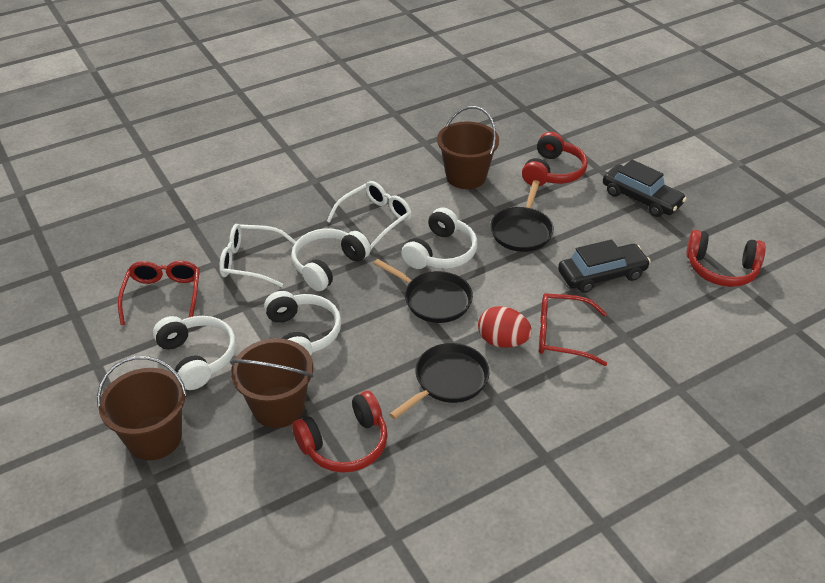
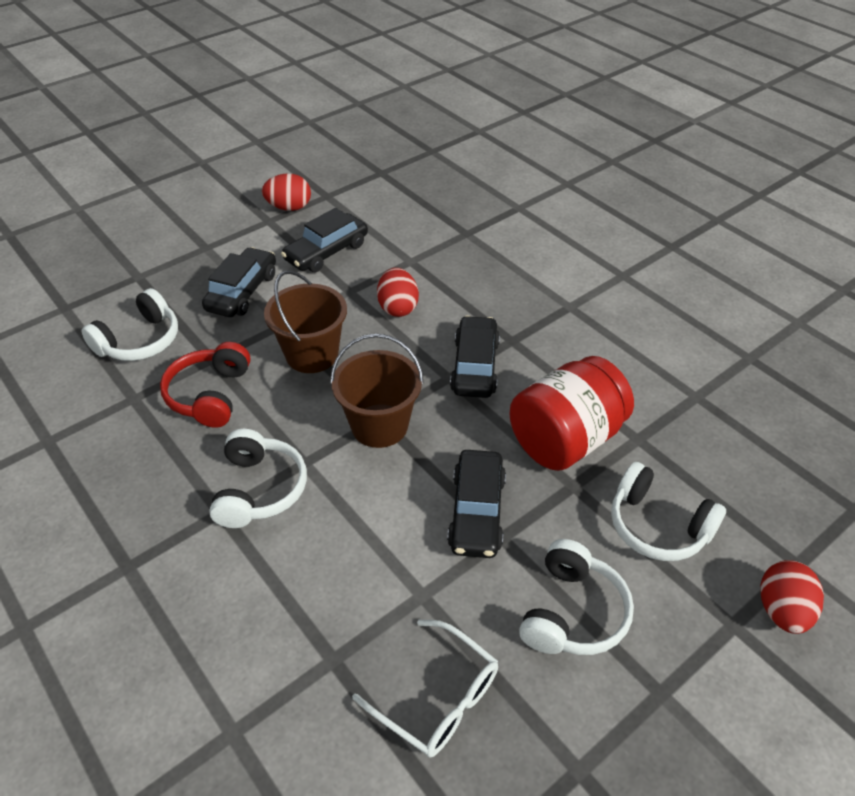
black car: [558,239,651,293] [603,160,686,217] = 2 -> [202,247,276,317] [281,208,368,272] [447,450,506,558] [450,316,500,398] = 4
black pan: [374,259,473,323] [389,343,490,419] [491,180,554,252] = 3 -> none = 0
brown bucket: [97,356,187,460] [230,338,314,428] [437,106,499,189] = 3 -> [264,270,347,373] [330,334,424,448] = 2
red egg: [478,306,532,348] = 1 -> [262,173,311,211] [377,268,419,317] [760,560,824,634] = 3
red glasses: [118,261,200,325] [539,293,607,366] = 2 -> none = 0
red headphones: [292,391,388,473] [522,132,588,186] [686,230,766,287] = 3 -> [160,342,251,428] = 1
red jar: none = 0 -> [510,356,634,471] = 1
white glasses: [219,224,296,287] [327,181,412,249] = 2 -> [352,620,498,758] = 1

